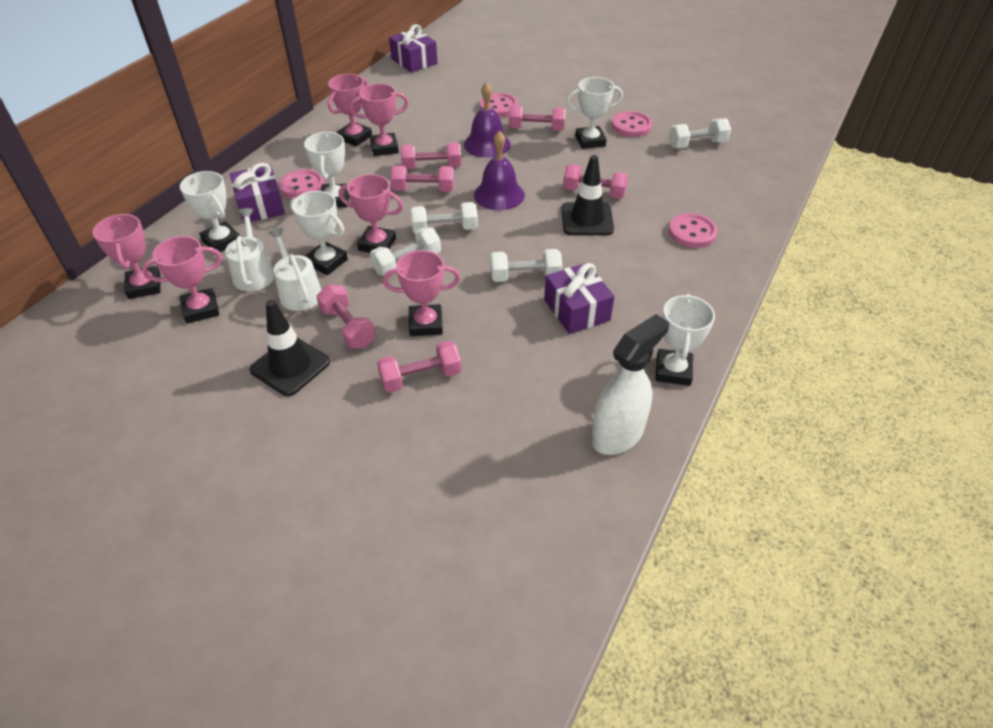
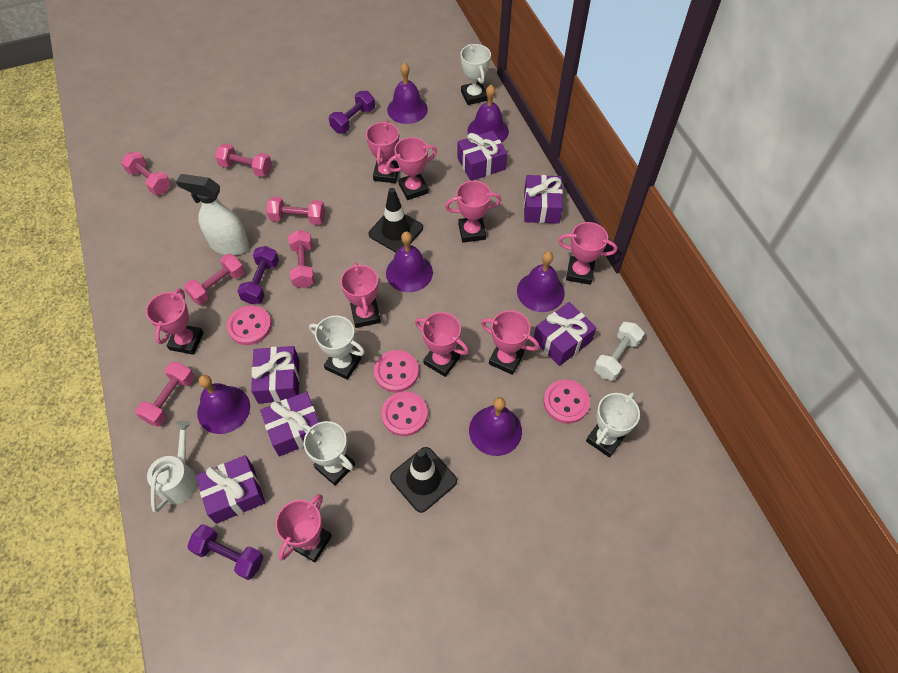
pink trophy: [93,214,161,299] [142,236,222,324] [328,74,372,147] [339,174,403,253] [350,84,409,156] [383,250,460,336] = 6 -> [146,288,204,355] [275,494,332,562] [340,262,381,328] [366,121,399,183] [386,137,437,200] [415,312,469,377] [445,181,501,243] [481,310,539,375] [558,222,617,285] = 9
purple bell: [464,82,511,158] [474,130,525,210] = 2 -> [197,375,250,434] [386,232,433,292] [387,62,428,124] [468,85,509,142] [469,397,522,456] [517,251,565,312] = 6
purple dumbbell: none = 0 -> [187,524,264,580] [237,246,279,305] [329,91,375,133] = 3
purple gift: [230,163,285,223] [389,24,437,73] [544,263,615,334] = 3 -> [196,455,265,524] [251,346,300,403] [260,392,320,456] [457,130,507,181] [524,175,563,224] [534,302,596,366] = 6
white dumbbell: [370,227,441,276] [411,202,478,233] [490,249,562,282] [669,118,731,148] = 4 -> [594,322,644,381] = 1
white trophy: [180,171,240,252] [290,191,348,275] [304,132,349,208] [566,77,623,149] [655,294,715,386] = 5 -> [302,421,355,486] [309,315,365,380] [461,44,491,105] [586,392,640,458] = 4
white watering can: [225,208,275,291] [268,228,321,311] = 2 -> [147,420,198,513] = 1

